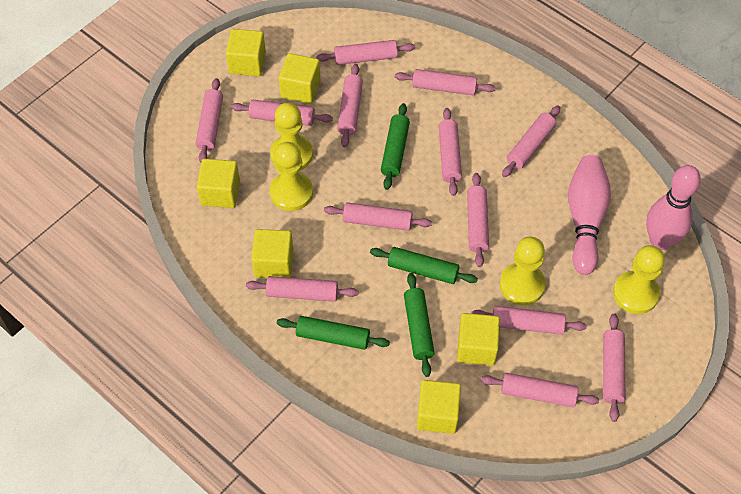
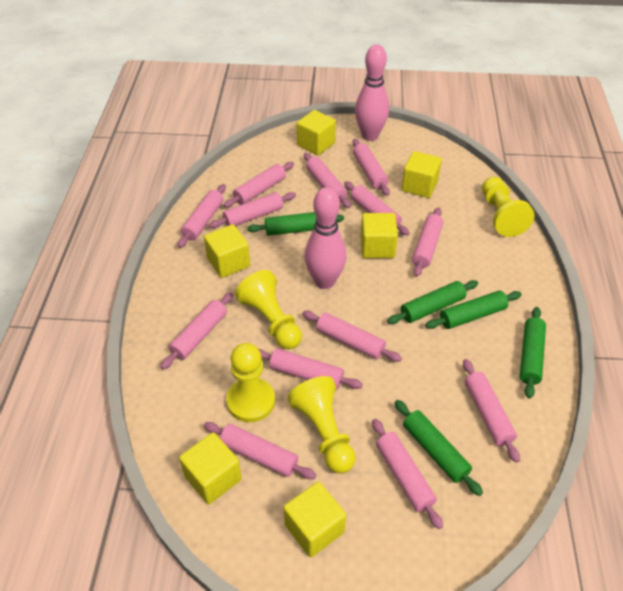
green rolling pin: [277,316,390,350] [370,247,478,284] [381,103,410,190] [404,273,435,377] = 4 -> [247,212,344,236] [387,280,478,324] [395,400,483,496] [425,291,522,329] [520,307,546,399] = 5

